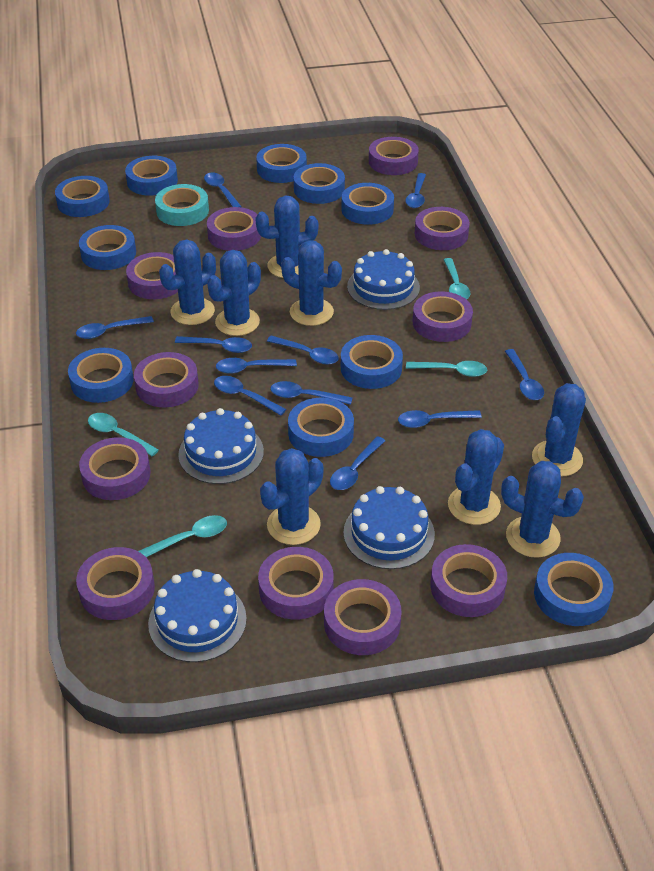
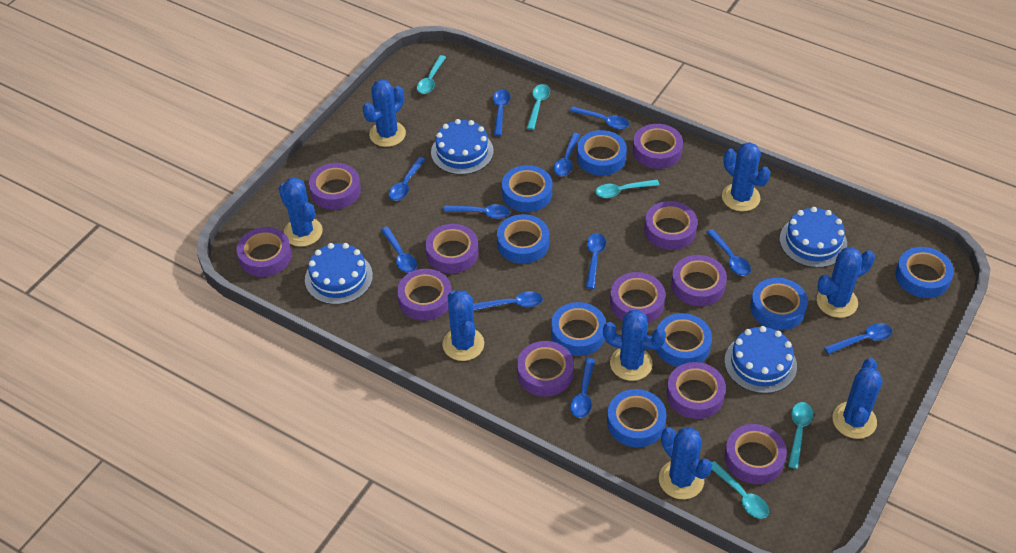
blue tape: [55,176,110,217] [68,348,134,403] [79,225,136,270] [125,156,178,196] [256,144,307,183] [288,398,354,457] [294,163,345,204] [341,335,403,389] [342,183,394,225] [534,553,613,626] = 10 -> [497,214,549,264] [502,165,552,212] [551,302,606,356] [577,130,627,176] [607,389,667,448] [656,313,712,367] [750,278,808,330] [895,247,954,298] = 8
turquoise spoon: [88,413,159,456] [138,515,227,557] [406,361,487,377] [444,258,470,299] = 4 -> [417,55,446,94] [527,84,550,130] [595,179,659,198] [712,461,769,519] [788,402,813,469] = 5
turquoise tape: [155,184,209,226] = 1 -> none = 0

